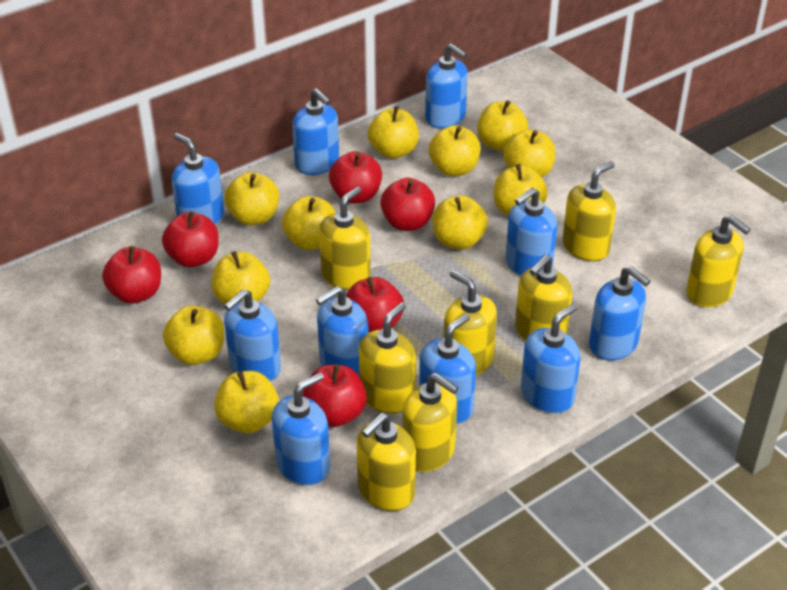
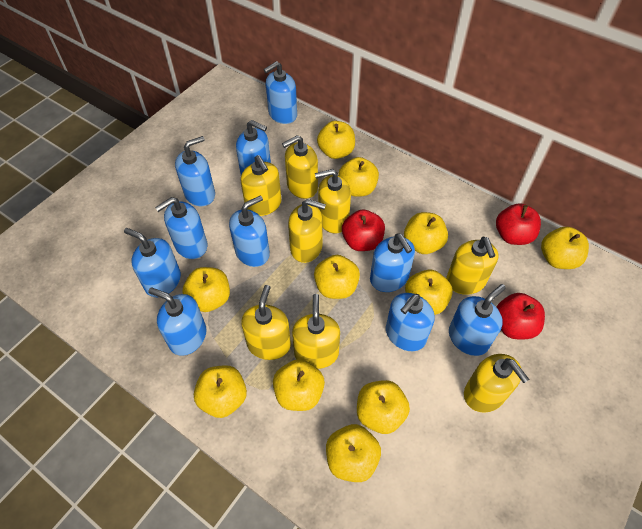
red apple: [102,246,161,304] [162,211,219,267] [302,365,367,427] [329,151,382,204] [346,277,404,333] [380,178,435,231] = 6 -> [342,209,385,251] [496,203,541,245] [497,293,545,339] = 3

